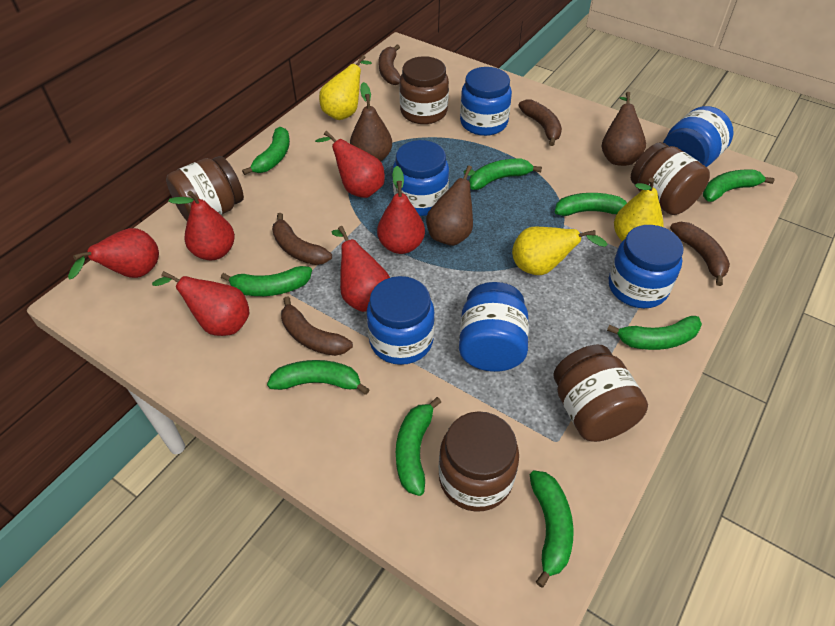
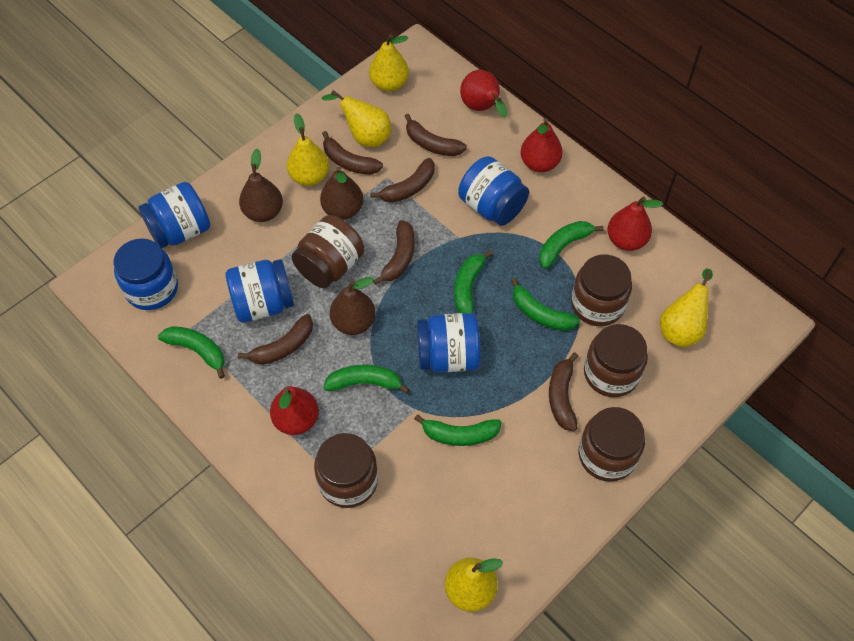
blue jar: [367,276,435,365] [393,140,449,216] [459,282,529,372] [460,67,512,136] [609,225,683,308] [663,106,734,167] = 6 -> [113,239,178,310] [138,182,210,248] [226,259,294,323] [417,313,480,372] [458,156,529,226] = 5
brown banana: [272,213,332,265] [281,296,353,356] [379,44,401,85] [518,100,562,146] [670,222,730,286] = 5 -> [238,314,313,365] [322,131,383,175] [370,158,435,203] [373,220,415,285] [405,114,467,156] [549,352,578,431] = 6
green banana: [221,266,312,296] [242,127,290,175] [267,360,370,395] [396,397,441,496] [469,159,542,190] [530,470,573,588] [555,193,627,216] [607,316,702,350] [703,170,775,202] = 9 -> [158,326,225,379] [323,365,410,394] [414,415,502,446] [454,250,493,313] [511,278,580,331] [539,221,604,269] = 6
red pear: [68,228,159,280] [152,271,249,336] [168,191,235,260] [315,131,385,198] [332,226,390,312] [377,166,425,254] = 6 -> [270,386,319,435] [460,70,507,117] [520,118,563,172] [608,197,663,251] = 4
yellow pear: [319,55,372,120] [512,226,608,275] [614,178,664,241] = 3 -> [287,113,329,186] [322,90,391,147] [369,34,409,91] [445,558,503,612] [660,269,713,347] = 5

